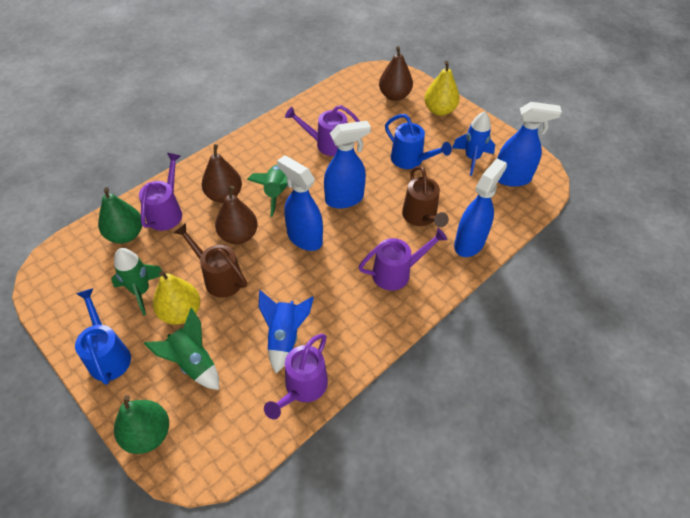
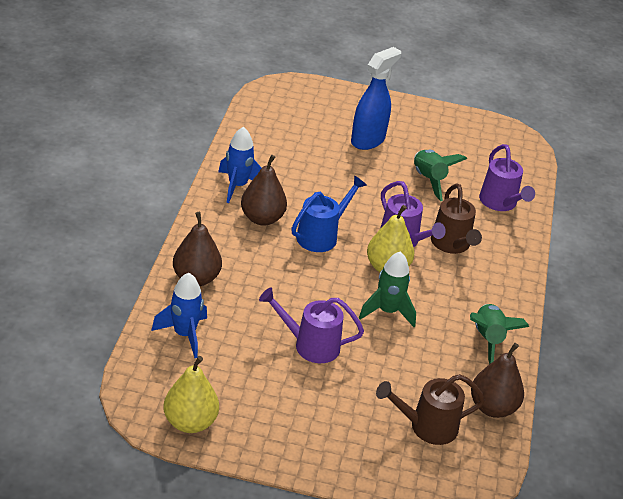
blue spray bottle: [277,155,323,251] [324,121,371,209] [454,158,507,257] [498,102,562,187] = 4 -> [351,47,401,150] = 1
blue watering can: [75,288,131,385] [385,114,452,169] = 2 -> [291,175,367,252] = 1
green pear: [98,187,142,243] [114,395,169,454] = 2 -> none = 0
purple watering can: [139,153,182,231] [264,334,328,419] [285,105,360,156] [359,228,448,291] = 4 -> [259,287,364,363] [380,181,446,247] [479,144,535,211] = 3

